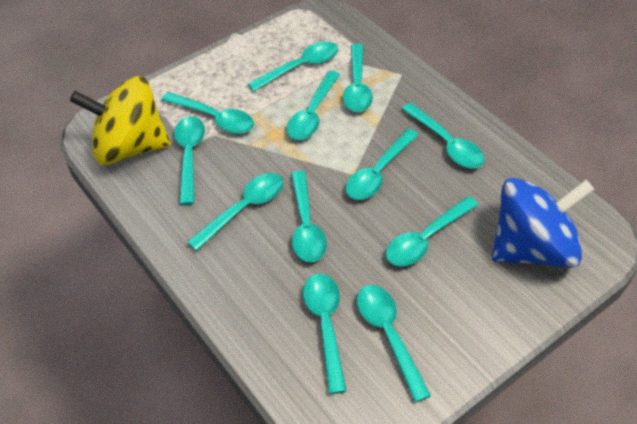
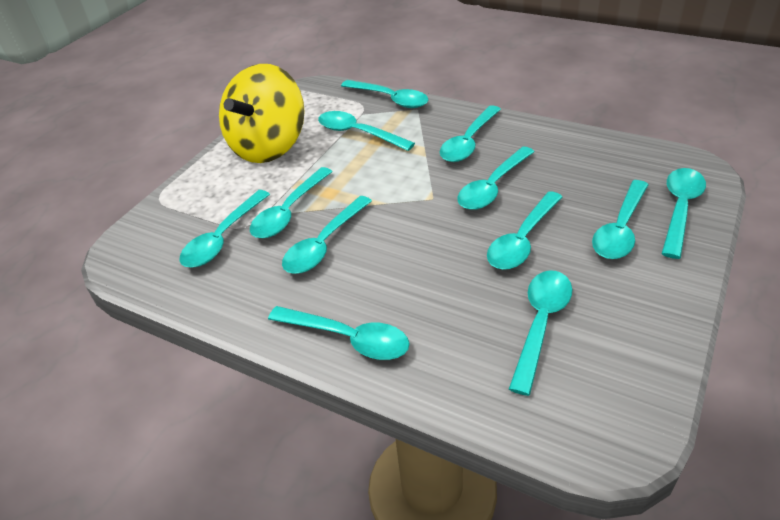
blue spinning top: [492,178,595,268] = 1 -> none = 0

